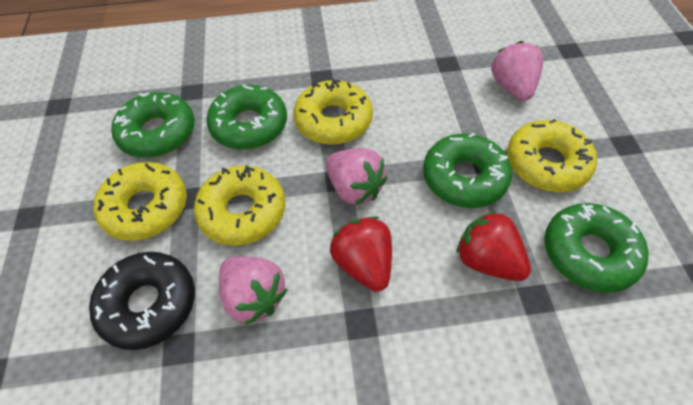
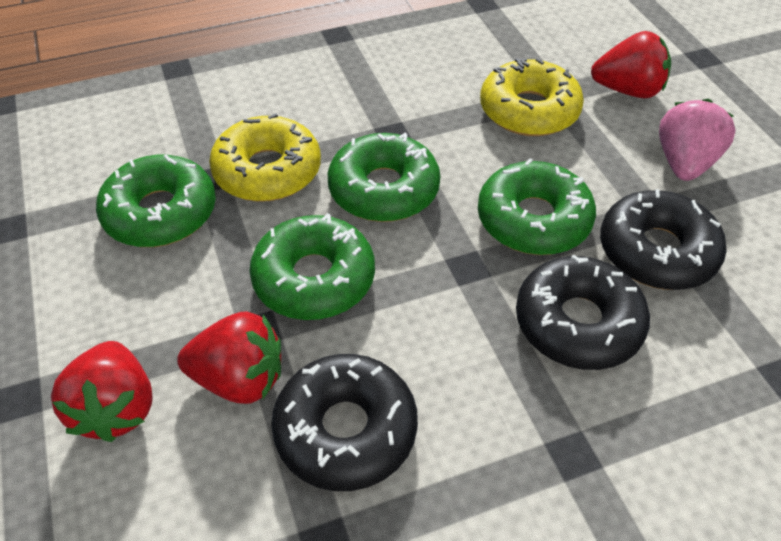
black donut: [89,252,195,350] = 1 -> [271,354,418,491] [516,254,650,370] [600,189,727,290] = 3
pink strawberry: [219,257,287,325] [326,148,387,205] [491,41,543,101] = 3 -> [659,99,736,181] = 1
red strawberry: [330,216,392,292] [456,210,531,281] = 2 -> [51,341,153,442] [177,311,281,404] [591,31,671,98] = 3
yellow donut: [94,162,187,241] [194,166,285,246] [293,79,373,145] [507,119,597,192] = 4 -> [209,113,321,202] [480,58,584,136] = 2

